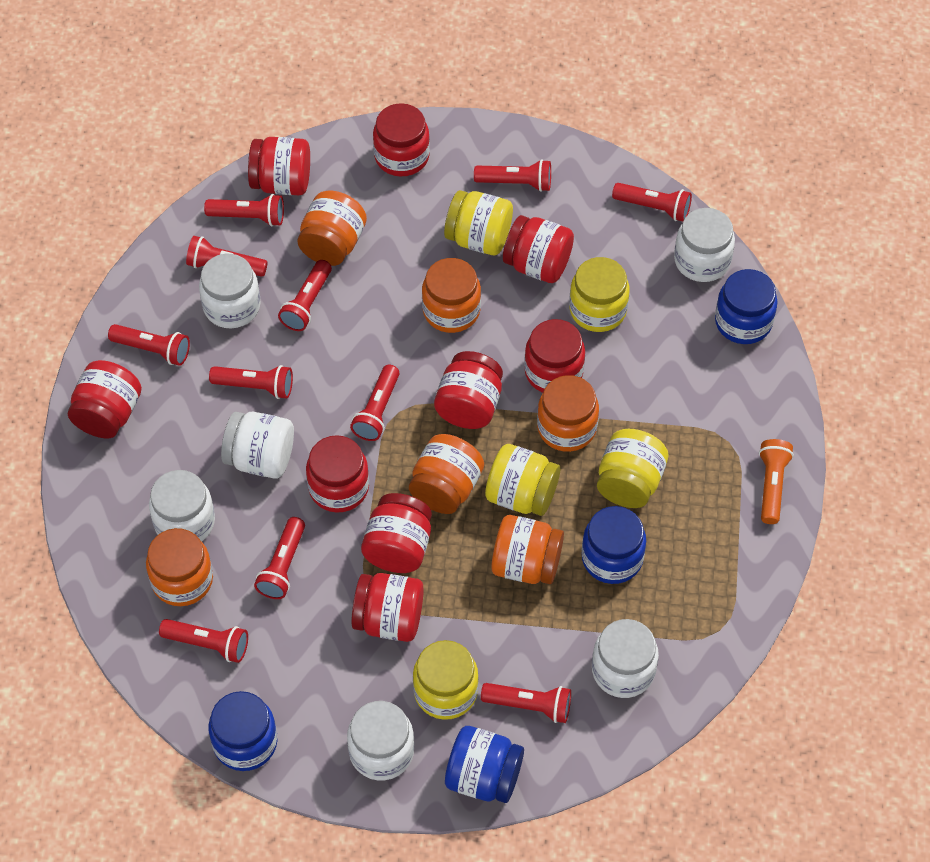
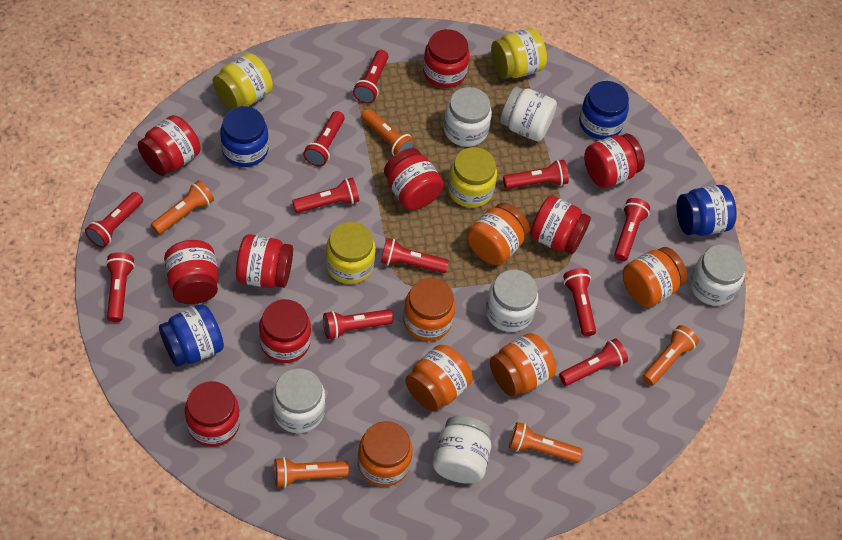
orange flashlight: [759,439,794,524] = 1 -> [151,180,214,235] [274,457,349,488] [361,109,415,156] [509,422,583,463] [642,325,699,386] = 5
yellow jar: [413,640,479,720] [444,190,513,255] [485,444,560,516] [569,257,629,332] [597,429,668,508] = 5 -> [213,53,273,110] [325,222,376,284] [448,147,497,208] [491,28,547,79] = 4

